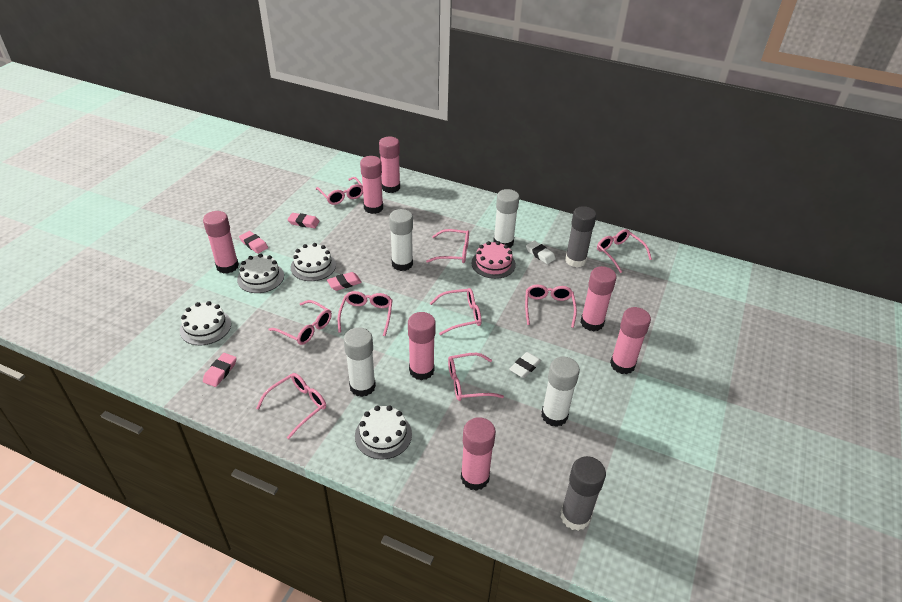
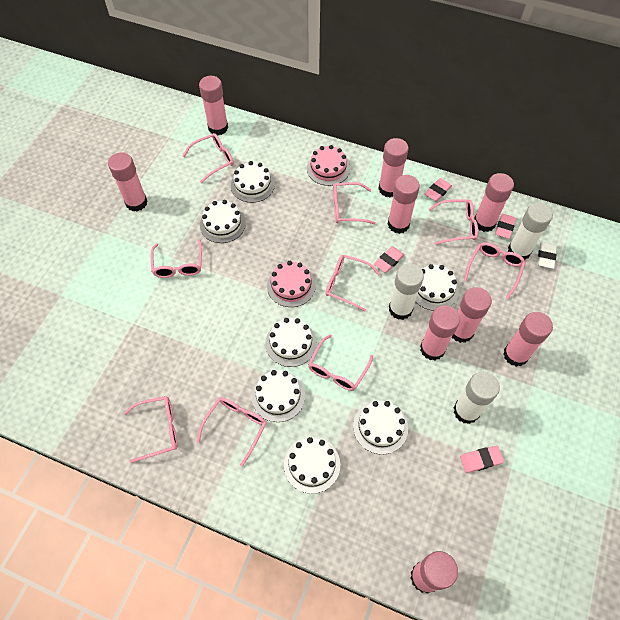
grey glue stick: [560,456,606,531] [565,206,596,267] = 2 -> none = 0
pink cake: [472,241,516,279] = 1 -> [267,261,316,307] [307,145,350,186] = 2
pink glue stick: [203,211,239,274] [360,156,383,214] [379,137,400,193] [408,312,436,380] [461,417,496,491] [581,266,616,331] [610,307,651,374] = 7 -> [108,152,148,211] [199,76,228,135] [378,138,409,197] [387,175,420,234] [410,551,458,594] [420,306,460,361] [452,287,492,343] [474,173,514,232] [503,312,553,367] = 9
white cake: [180,301,231,345] [237,254,284,293] [291,243,336,281] [355,405,412,460] = 4 -> [200,200,246,243] [231,161,275,203] [252,370,305,422] [265,318,317,367] [284,437,340,494] [353,401,408,454] [415,264,459,311] = 7
white eraser: [509,352,541,378] [526,241,556,264] = 2 -> [538,242,557,269] = 1
white glue stick: [344,327,376,397] [389,209,413,271] [493,189,519,248] [541,357,580,427] = 4 -> [389,263,424,320] [453,372,500,424] [508,203,553,260] = 3

